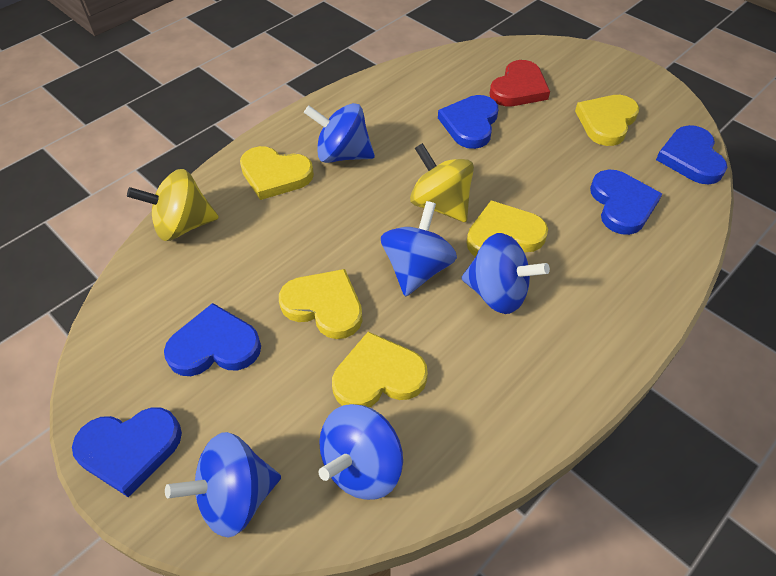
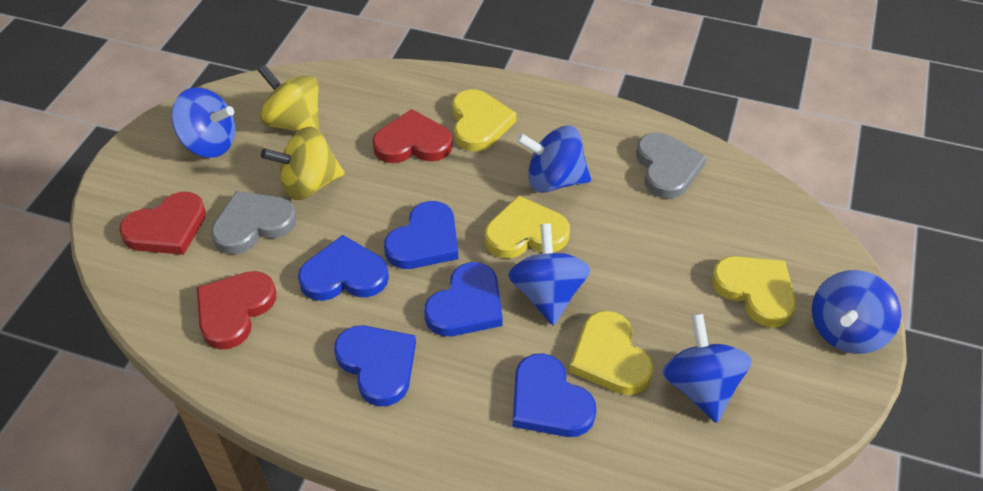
grey heart: none = 0 -> [211,191,297,254] [636,132,707,199] = 2
red heart: [489,60,550,106] = 1 -> [119,192,206,255] [197,271,276,349] [372,109,453,163] = 3
yellow heart: [240,146,314,200] [279,269,363,339] [332,332,428,407] [467,200,548,257] [575,95,639,146] = 5 -> [452,89,517,151] [485,195,570,258] [569,311,653,395] [712,256,796,327] = 4

